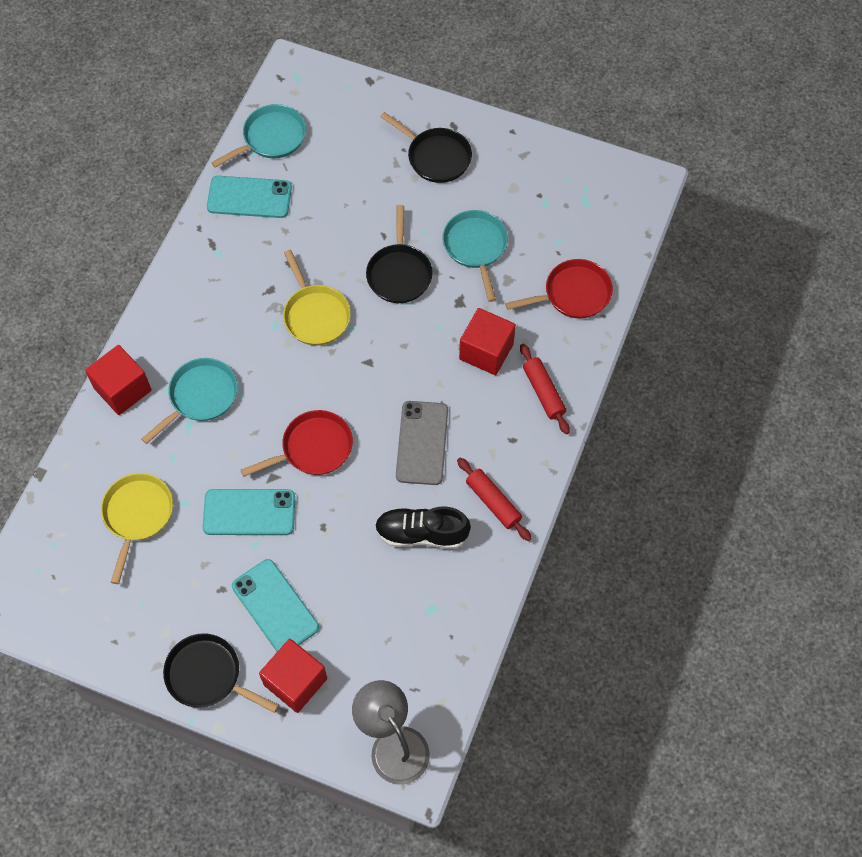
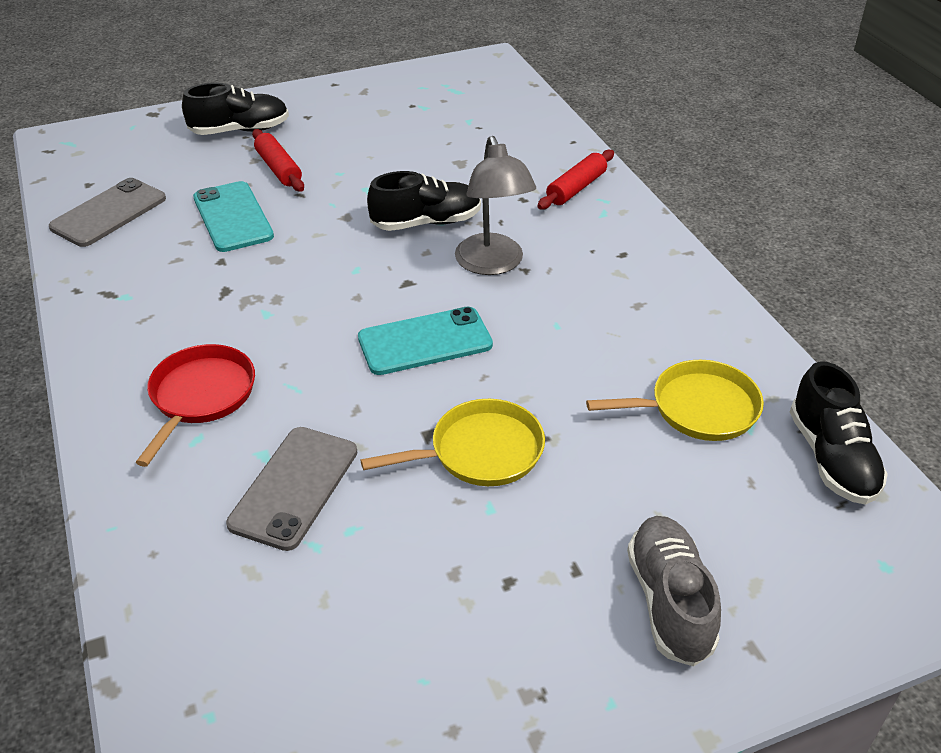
black pan: [163,633,279,713] [366,205,433,303] [381,112,472,183] = 3 -> none = 0
black shoe: [375,506,471,549] = 1 -> [182,83,289,135] [367,171,481,231] [790,361,888,505] = 3
grey phone: [396,401,448,485] = 1 -> [49,178,166,247] [226,427,358,551] = 2
grey shoe: none = 0 -> [627,516,721,667] = 1
red cube: [85,345,152,415] [259,639,327,713] [459,308,516,375] = 3 -> none = 0
red pan: [241,410,353,477] [505,259,613,319] = 2 -> [136,344,255,467] = 1
turquoise pan: [142,358,238,444] [211,104,306,168] [442,210,508,302] = 3 -> none = 0
turquoise phone: [203,489,295,535] [207,176,292,218] [232,559,319,652] = 3 -> [193,181,274,252] [358,307,493,375] = 2

